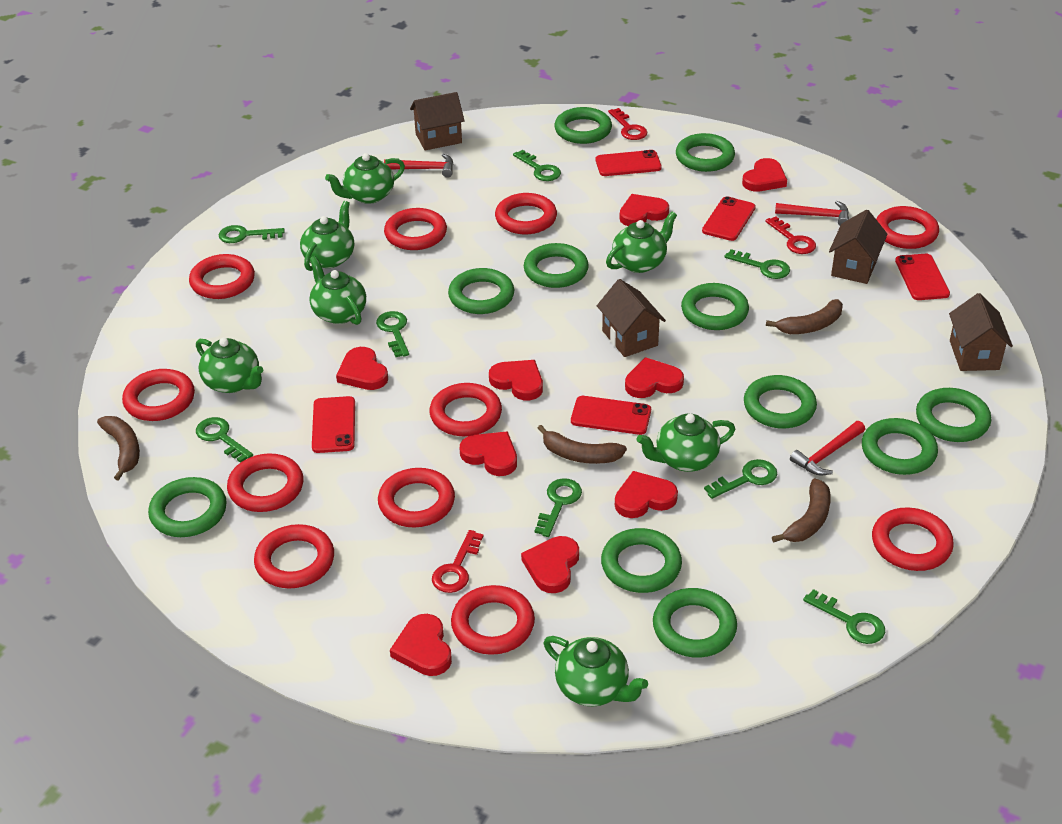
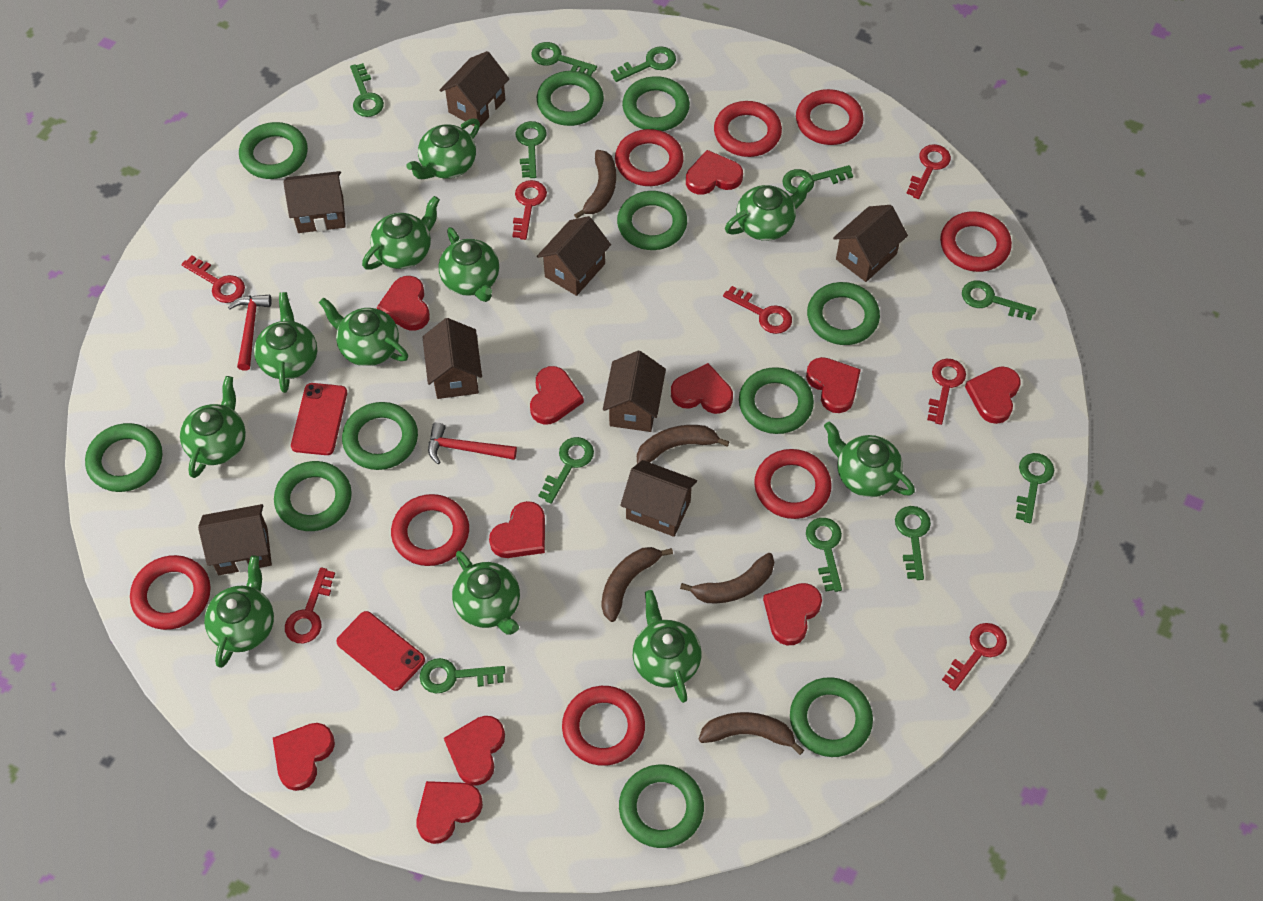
brown banana: [97,416,140,481] [538,425,627,464] [766,299,843,334] [772,478,831,543] = 4 -> [574,150,616,219] [601,547,673,622] [637,425,730,464] [680,553,774,603] [699,712,804,755] = 5
brown house: [410,92,465,150] [597,279,666,357] [829,210,888,284] [949,293,1013,371] = 4 -> [198,504,272,575] [283,171,346,233] [422,318,482,399] [439,51,509,127] [537,216,611,296] [603,351,666,432] [620,460,697,537] [833,205,908,282] = 8
green key: [196,417,253,463] [219,225,285,243] [376,311,409,357] [513,150,561,181] [534,478,582,537] [704,459,777,499] [724,249,790,279] [803,589,885,644] = 8 -> [350,63,384,117] [419,658,505,693] [516,121,547,178] [531,42,597,76] [538,437,594,504] [611,46,676,82] [782,165,853,194] [806,518,842,592] [895,506,931,580] [962,281,1036,321] [1016,453,1054,523] = 11
green teapot: [196,338,263,393] [300,201,354,271] [310,256,366,325] [325,153,405,204] [544,636,648,706] [606,211,677,273] [637,413,735,472] = 7 -> [180,376,246,478] [204,555,274,668] [254,292,317,393] [319,297,408,366] [362,196,440,269] [406,118,480,179] [438,227,499,302] [452,551,520,635] [633,590,701,703] [725,176,813,241] [824,422,915,497] = 11
red hammer: [384,154,453,178] [775,201,849,226] [790,421,865,475] = 3 -> [228,295,271,370] [428,422,517,464] = 2
red heart: [336,347,388,390] [390,614,452,676] [460,431,517,476] [489,360,543,400] [521,536,579,593] [615,471,678,518] [619,194,669,226] [625,357,684,398] [742,158,787,192] = 9 -> [273,723,335,791] [377,276,430,331] [416,781,483,844] [444,716,505,786] [489,501,545,558] [530,366,584,425] [671,363,733,414] [686,150,743,195] [763,583,822,645] [806,357,861,413] [965,366,1021,424] = 11
red key: [432,530,484,593] [608,108,647,140] [765,217,816,254] = 3 -> [182,255,245,303] [285,567,335,643] [512,180,547,240] [723,286,792,334] [906,144,951,199] [927,359,966,425] [942,623,1007,691] = 7
red phone: [312,396,355,453] [571,396,651,435] [596,150,662,176] [702,196,756,241] [895,254,950,300] = 5 -> [291,383,347,455] [336,611,425,691] = 2
red ring: [122,369,195,421] [189,254,255,299] [227,453,303,512] [254,524,334,588] [378,468,455,527] [384,208,447,250] [429,383,502,436] [451,585,535,655] [495,193,557,234] [872,507,954,571] [876,206,939,249] = 11 -> [130,555,211,630] [391,494,469,566] [562,686,645,766] [615,129,684,186] [714,101,782,157] [754,449,832,519] [796,89,864,145] [940,211,1012,272] = 8

